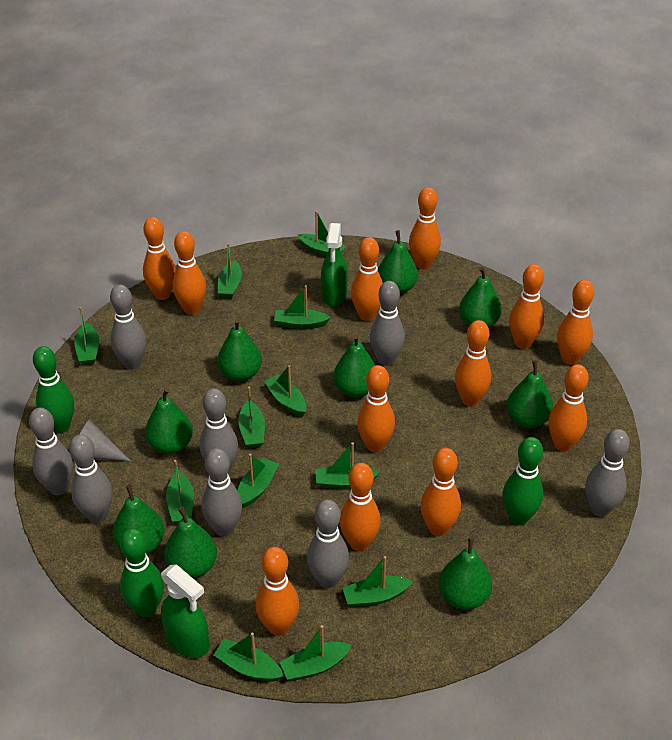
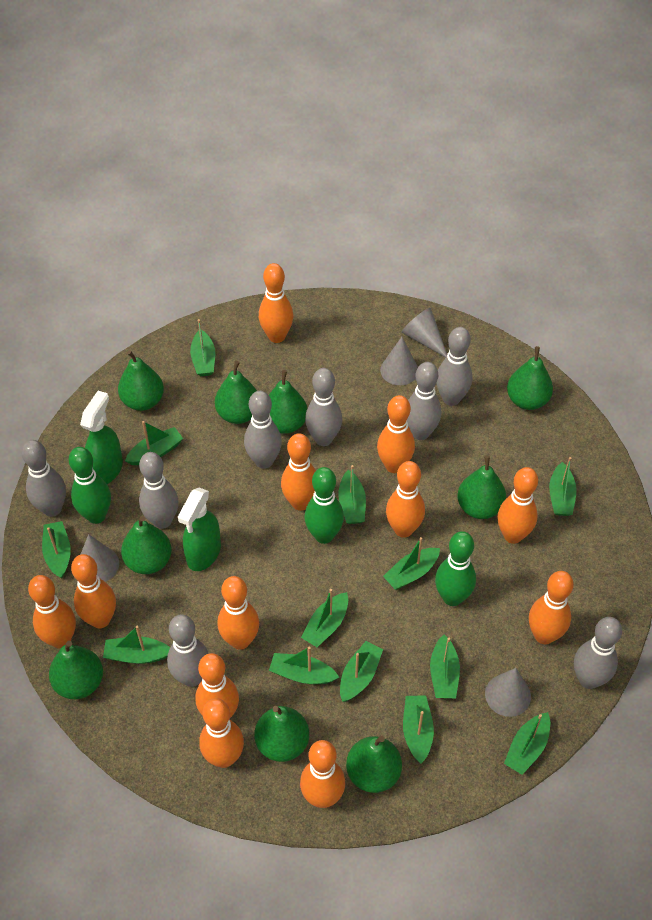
green boat: [74,307,99,365] [166,460,194,524] [214,632,283,682] [218,243,242,299] [238,387,265,448] [238,454,279,508] [264,365,307,417] [274,285,331,329] [280,625,352,681] [298,211,346,257] [315,442,380,489] [342,556,412,607] = 12 -> [42,521,71,578] [103,626,170,664] [125,421,183,465] [190,319,215,376] [269,647,339,684] [301,589,348,647] [338,465,366,524] [340,641,383,702] [383,537,440,590] [403,695,434,763] [430,635,460,698] [504,712,550,775] [549,457,576,516] = 13
grey cone: [80,420,131,461] = 1 -> [80,534,119,582] [380,337,418,385] [402,308,447,358] [485,668,531,717] = 4

